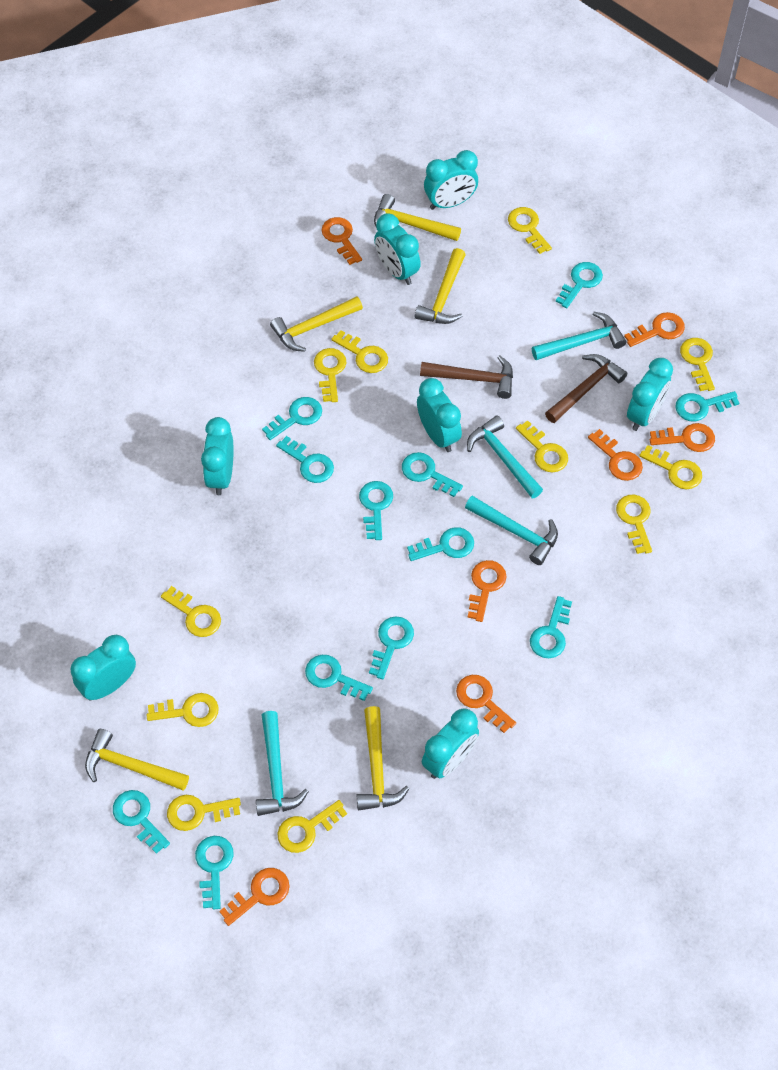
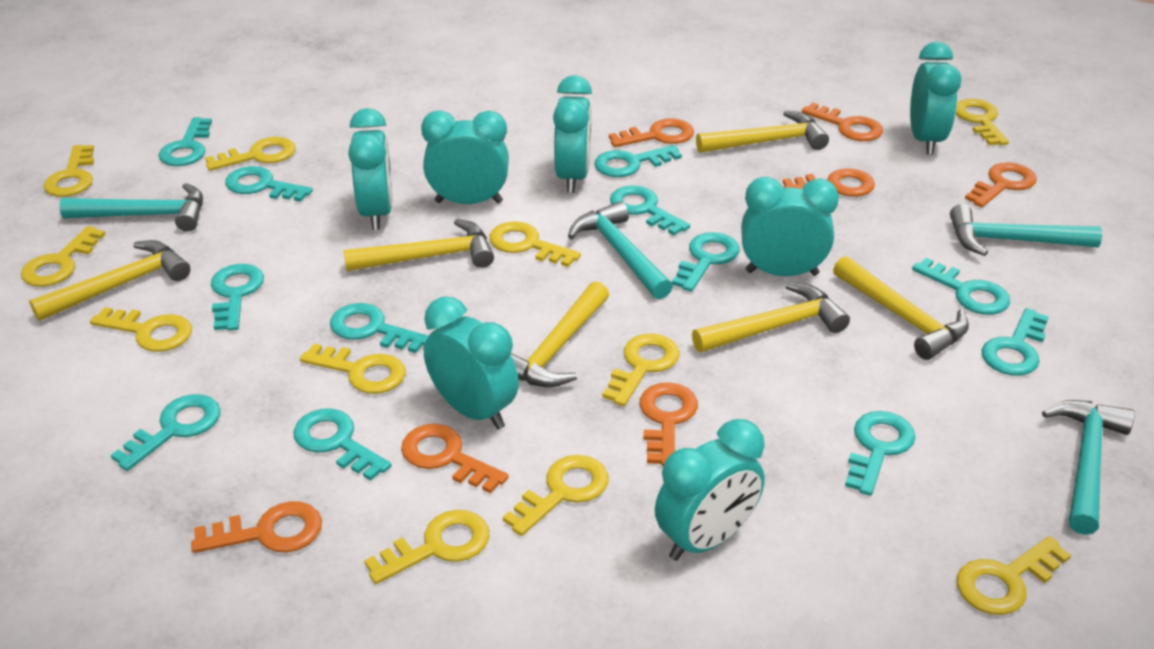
brown hammer: [420,355,513,399] [545,354,627,423] = 2 -> none = 0
yellow hammer: [85,729,189,791] [270,296,363,352] [357,706,409,810] [374,194,461,241] [415,248,466,324] = 5 -> [29,240,190,321] [343,219,494,271] [510,281,609,387] [692,282,850,353] [696,110,829,153] [833,256,969,360] = 6

